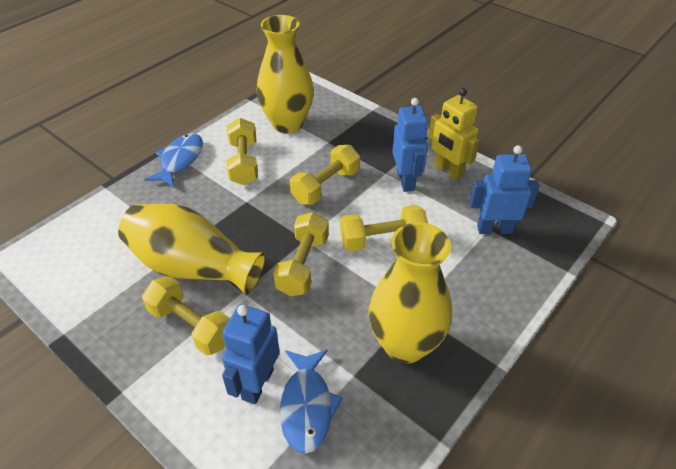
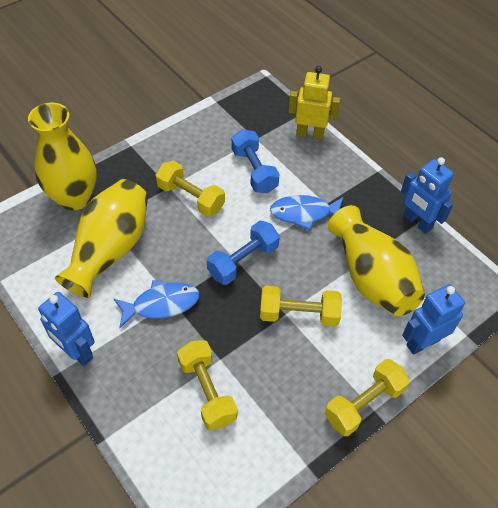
blue dumbbell: none = 0 -> [207,221,280,285] [231,129,280,193] = 2
yellow dumbbell: [142,276,230,355] [227,118,258,185] [273,212,329,296] [290,145,360,205] [340,205,428,252] = 5 -> [156,161,225,217] [177,340,237,430] [260,286,342,326] [325,359,410,436] = 4

